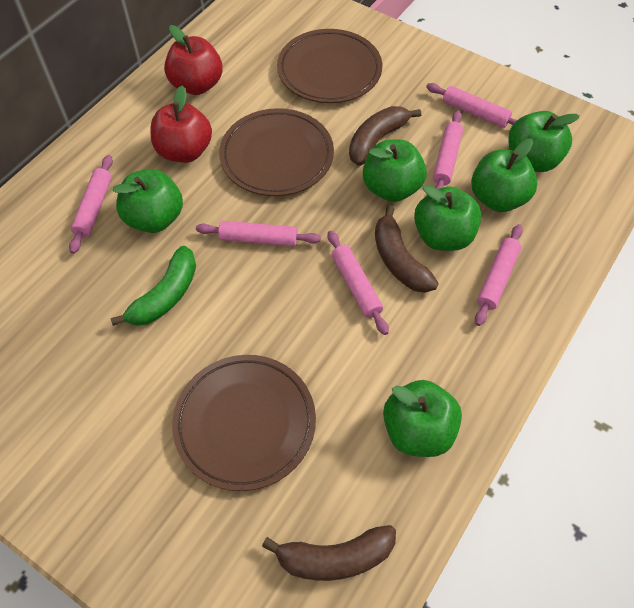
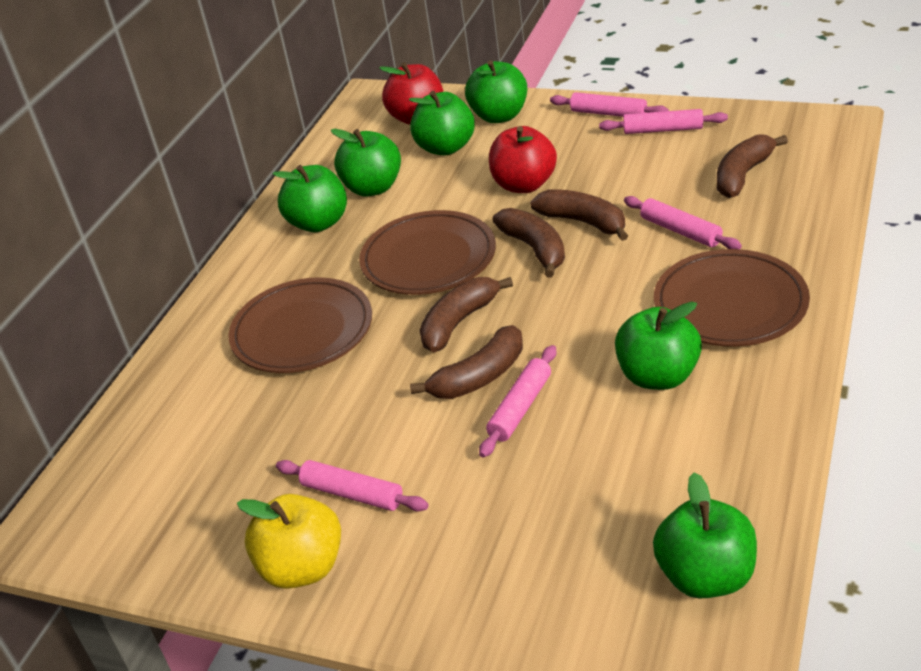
brown banana: [262,525,396,581] [349,106,421,166] [375,205,439,293] = 3 -> [410,325,523,399] [419,277,513,352] [492,208,565,277] [530,189,628,241] [717,135,788,198] = 5
green banana: [111,246,196,326] = 1 -> none = 0
pink rolling pin: [69,155,113,254] [196,221,321,246] [328,231,389,335] [426,83,517,128] [433,110,463,189] [475,224,523,326] = 6 -> [276,460,429,512] [479,345,556,458] [550,92,669,117] [599,109,728,134] [624,196,742,249] = 5
yellow apple: none = 0 -> [237,494,341,589] = 1

